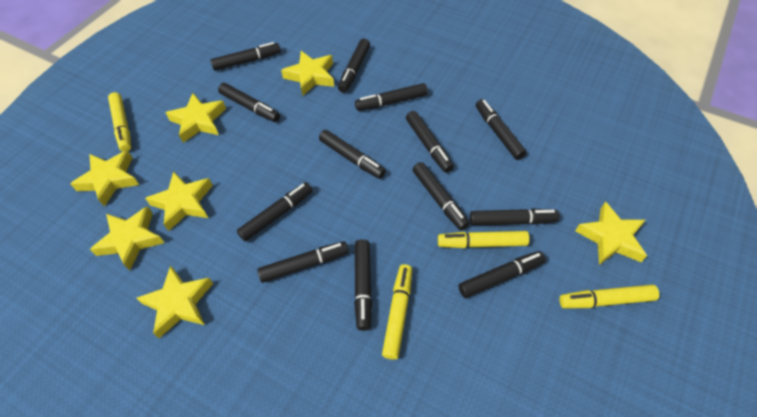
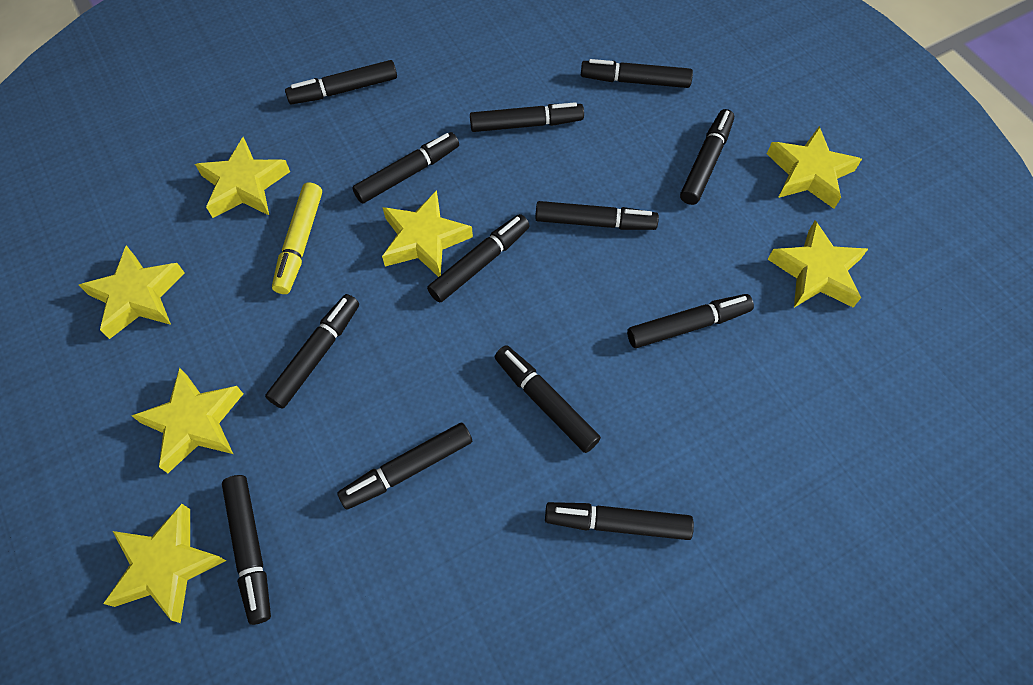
yellow marker: [108,92,131,151] [382,264,412,360] [438,231,529,248] [559,285,659,309] = 4 -> [272,183,322,294] = 1

